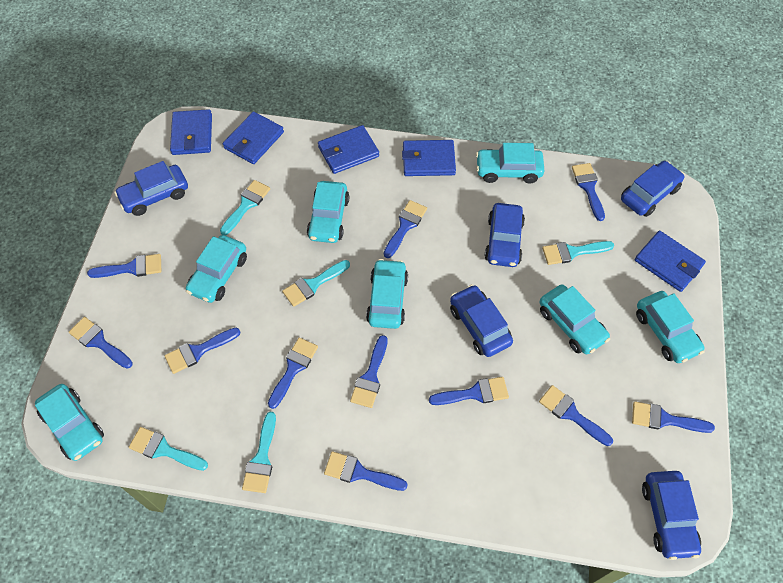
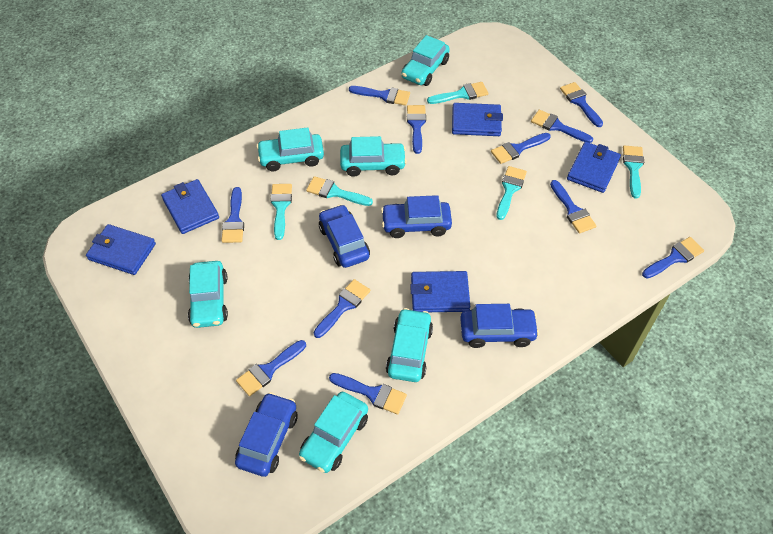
blue car: [114,161,188,216] [450,284,513,357] [485,203,525,267] [621,161,685,217] [642,471,701,560] = 5 -> [235,392,297,477] [319,204,370,268] [381,195,452,238] [460,304,539,348] = 4
turquoise car: [35,384,104,461] [186,235,247,303] [307,181,349,243] [366,259,408,329] [476,143,545,184] [540,284,610,354] [636,291,705,363] = 7 -> [188,261,228,328] [256,127,324,171] [299,392,368,473] [340,136,407,177] [386,308,433,382] [401,35,450,86] = 6

